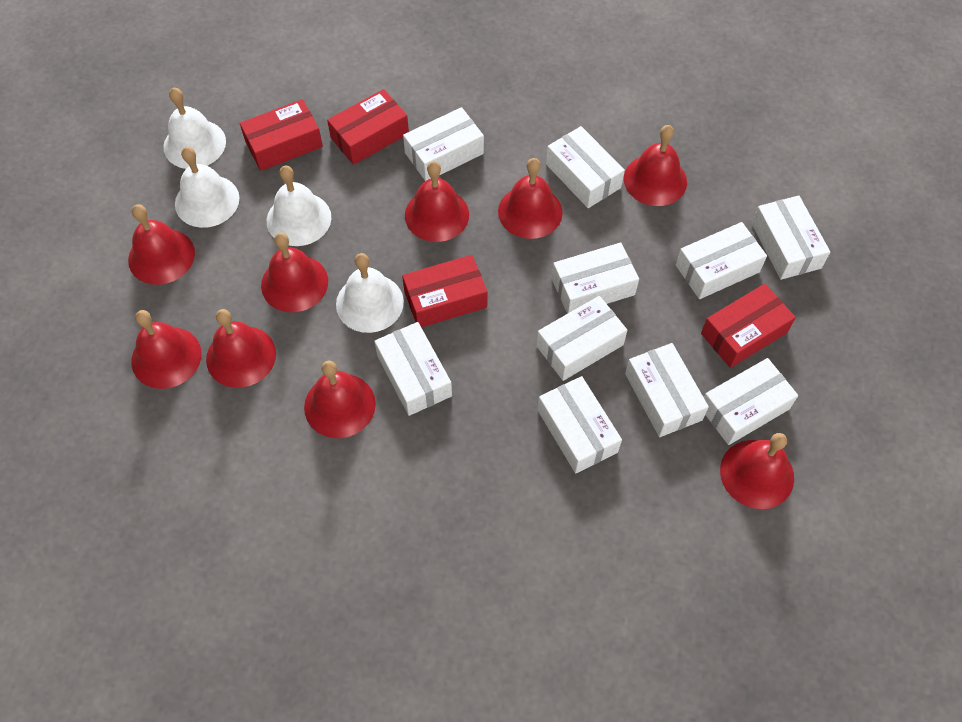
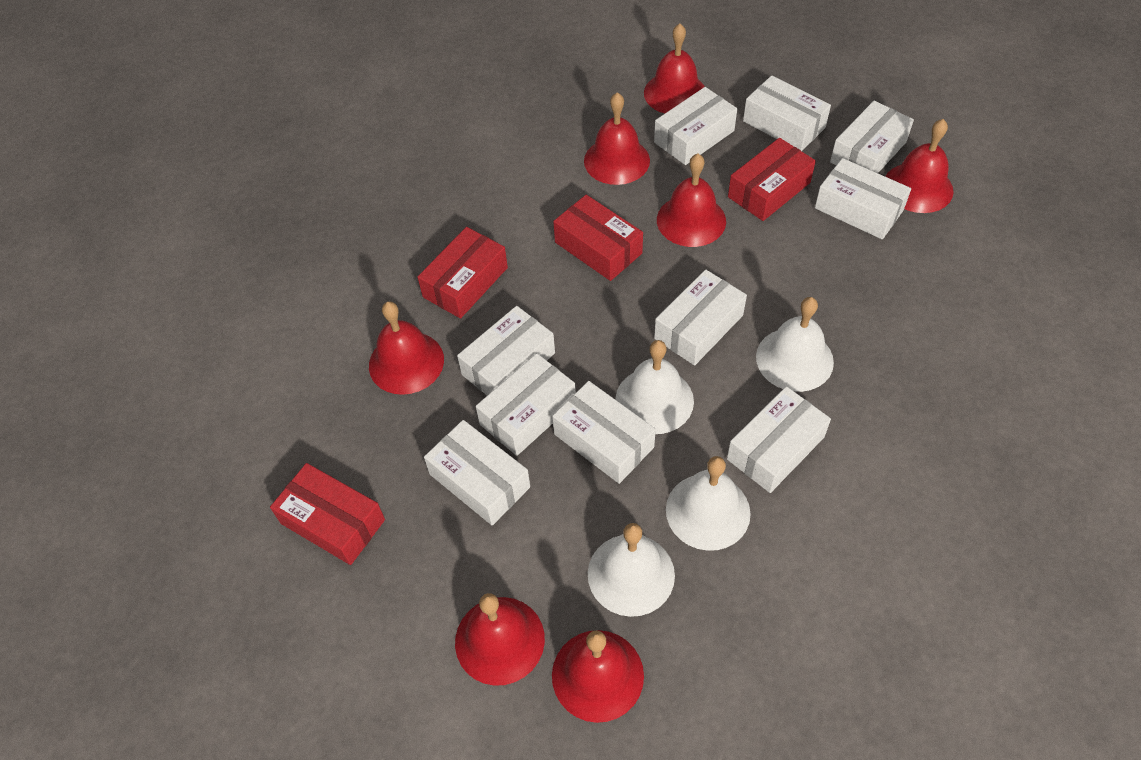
red bell: [128,204,195,285] [131,310,201,389] [206,309,276,388] [261,233,328,312] [304,360,376,438] [405,161,469,242] [498,158,563,239] [624,125,687,206] [720,433,794,509] = 9 -> [369,301,444,395] [455,593,545,686] [552,630,644,723] [584,92,650,185] [644,24,705,113] [657,154,726,247] [885,119,954,213] = 7

